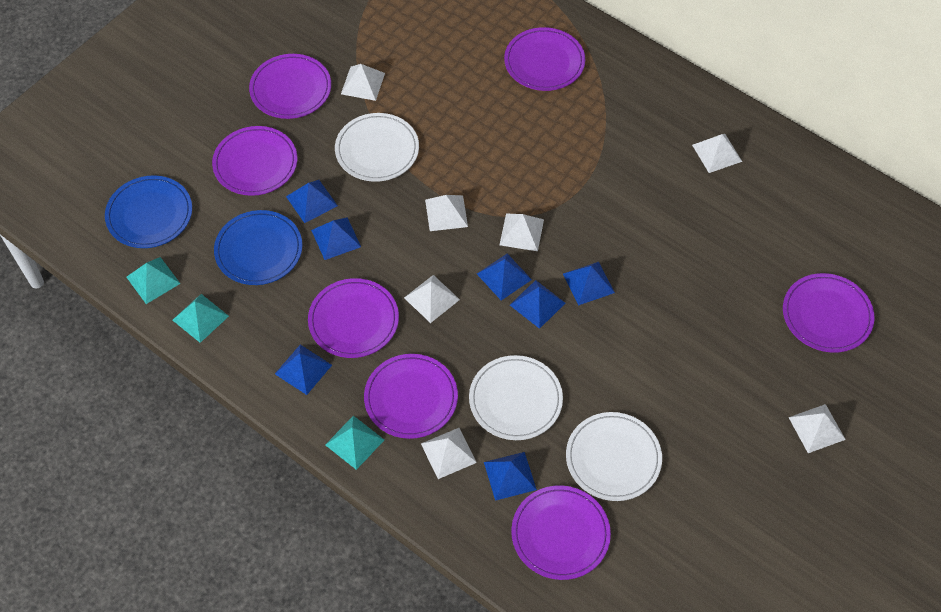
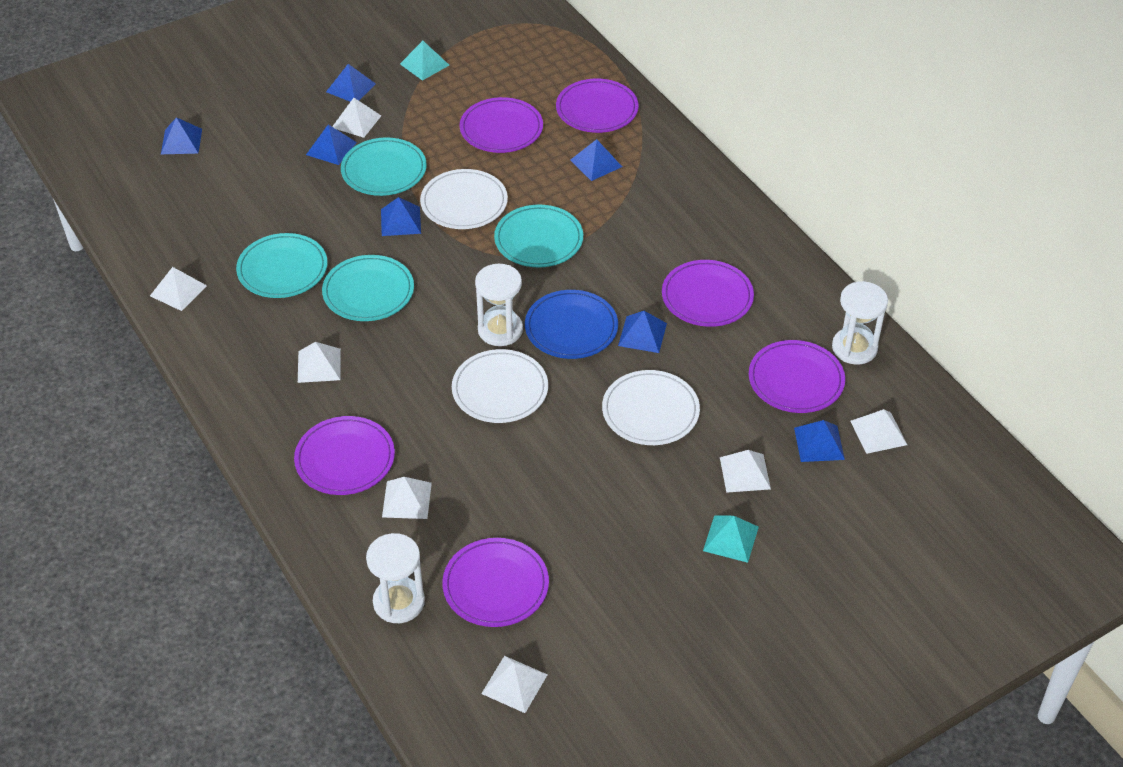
blue plate: [105,175,192,248] [214,210,302,285] = 2 -> [525,290,618,359] = 1
purple plate: [212,126,297,196] [249,54,331,119] [308,278,399,358] [364,354,458,439] [504,27,585,91] [511,485,611,580] [783,273,874,353] = 7 -> [294,416,395,495] [442,538,549,627] [460,97,543,153] [556,79,639,133] [662,260,754,327] [749,340,845,413] = 6
turquoise plate: none = 0 -> [236,233,328,298] [322,255,414,321] [341,137,427,196] [494,205,583,267] = 4
turquoise pyramid: [126,257,181,304] [173,294,229,343] [325,416,384,470] = 3 -> [400,41,449,81] [703,515,759,563] = 2
white hourglass: none = 0 -> [366,533,425,623] [475,264,523,346] [832,281,888,365] = 3

